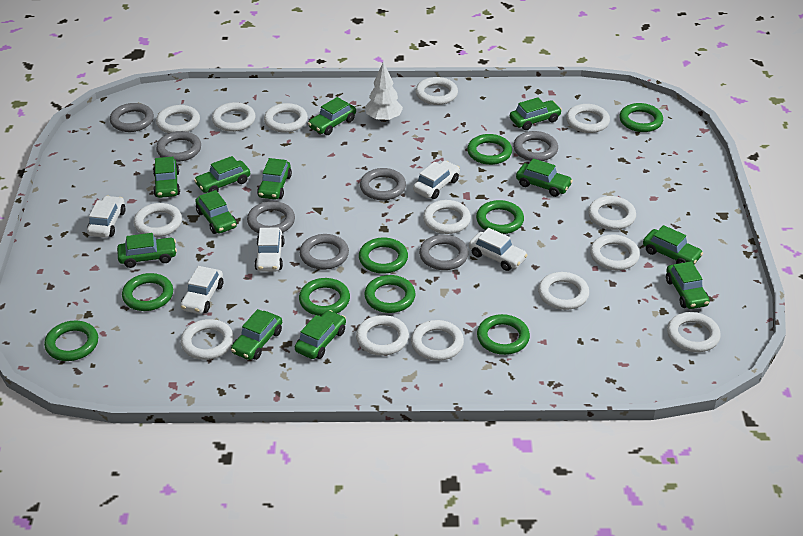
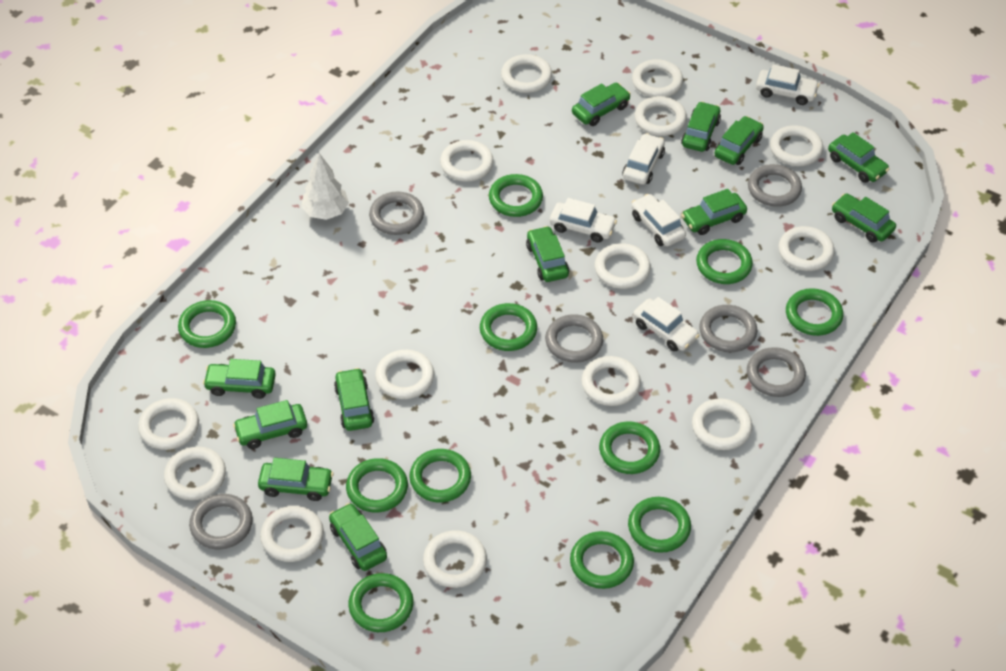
green ring: [44,321,98,361] [122,273,173,311] [299,278,350,316] [359,238,408,274] [364,275,416,313] [467,134,512,165] [476,200,524,234] [477,314,530,355] [619,103,663,132] = 9 -> [178,300,236,348] [346,458,408,513] [348,573,414,632] [410,449,471,502] [480,303,537,351] [489,174,543,217] [570,531,634,589] [599,422,660,474] [628,497,691,553] [696,239,753,284] [786,288,843,336] = 11
grey ring: [110,103,154,132] [156,131,201,162] [247,201,295,233] [300,234,349,270] [360,168,406,200] [419,234,469,270] [513,131,558,161] = 7 -> [189,494,253,549] [369,192,424,235] [545,314,603,363] [699,305,757,352] [747,347,806,397] [748,164,802,207] = 6

